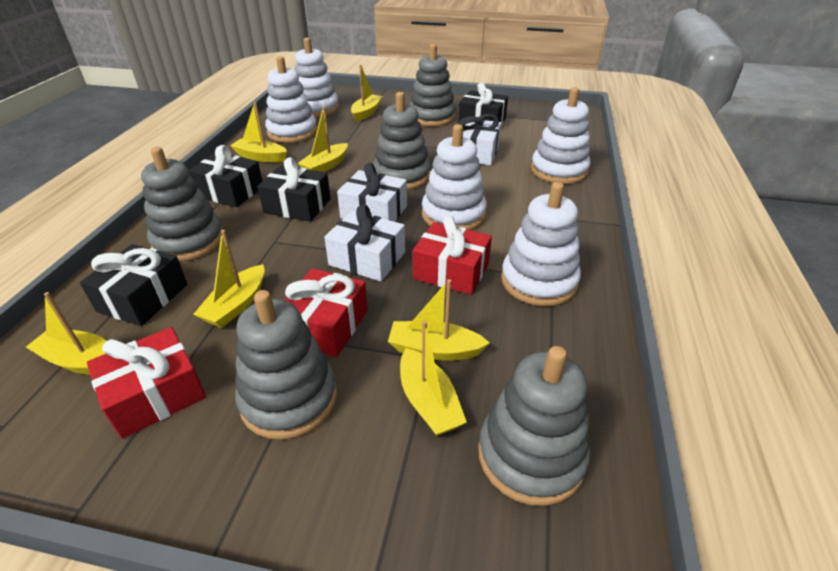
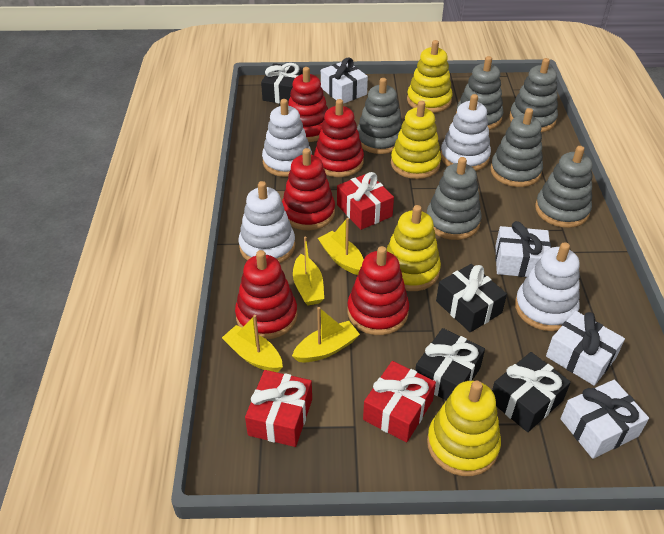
grey stacking toy: [141,147,223,262] [235,290,337,440] [373,92,431,190] [409,44,456,126] [478,346,590,506] = 5 -> [357,78,402,154] [427,157,482,240] [456,56,503,130] [490,108,543,187] [509,58,558,132] [535,146,593,228] = 6
red stacking toy: none = 0 -> [235,250,298,339] [282,148,335,230] [288,67,328,142] [314,99,364,177] [347,246,409,335] = 5
white gift: [324,204,405,281] [337,163,407,222] [458,114,501,165] = 3 -> [321,57,368,104] [495,221,551,277] [546,311,625,386] [560,380,649,459] = 4
white stacking toy: [265,56,317,143] [294,38,339,117] [422,124,487,230] [501,182,581,306] [531,87,590,184] = 5 -> [239,181,295,263] [262,99,312,177] [441,94,491,171] [515,242,579,331] = 4
yellow boat: [26,292,106,375] [193,230,265,328] [230,102,287,162] [297,107,348,172] [351,64,382,122] [388,279,490,361] [400,321,467,436] = 7 -> [222,315,283,372] [292,307,360,362] [293,237,324,305] [318,218,364,275] = 4
yellow stacking toy: none = 0 -> [387,205,441,291] [391,101,441,179] [407,40,453,113] [427,381,501,476] = 4

